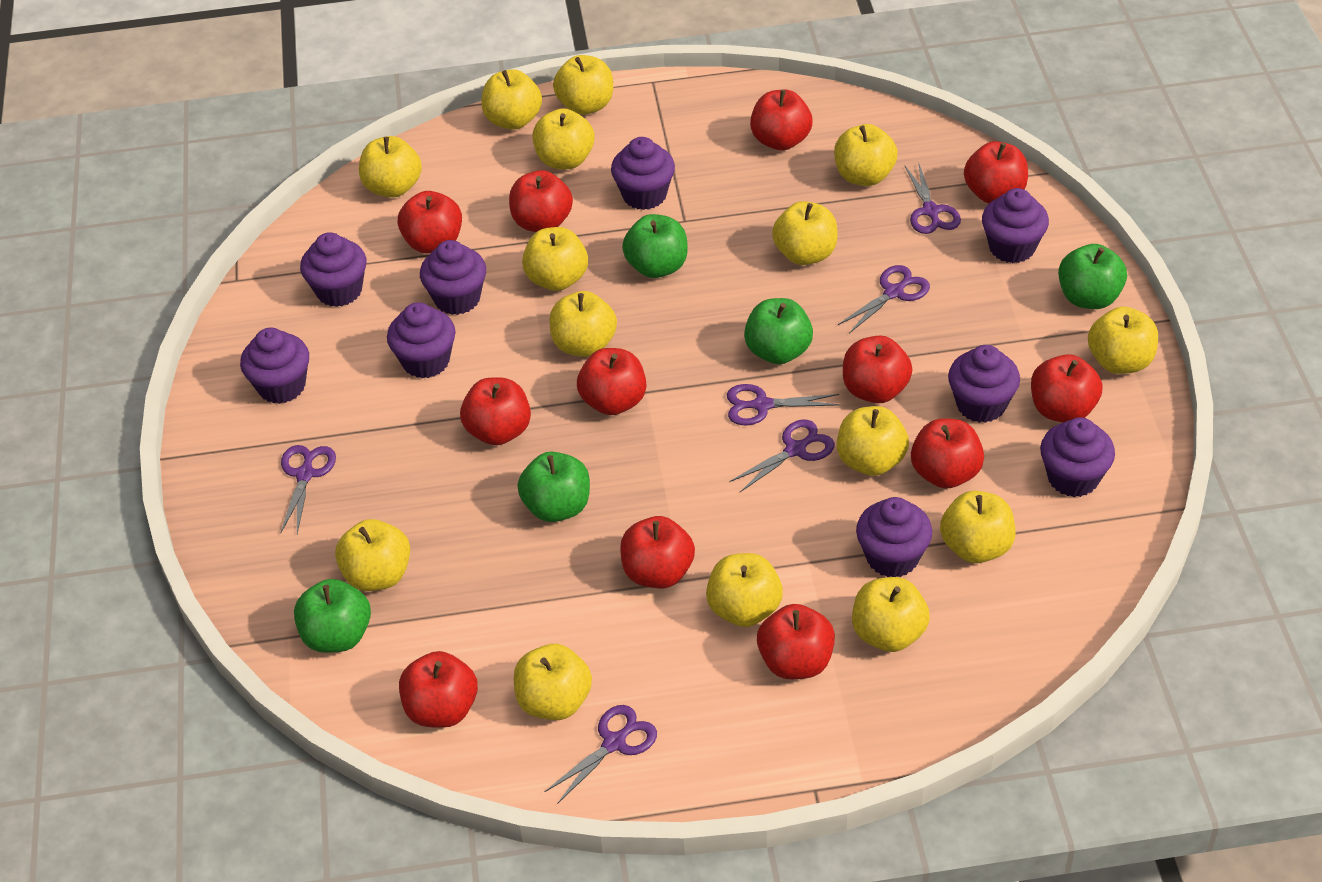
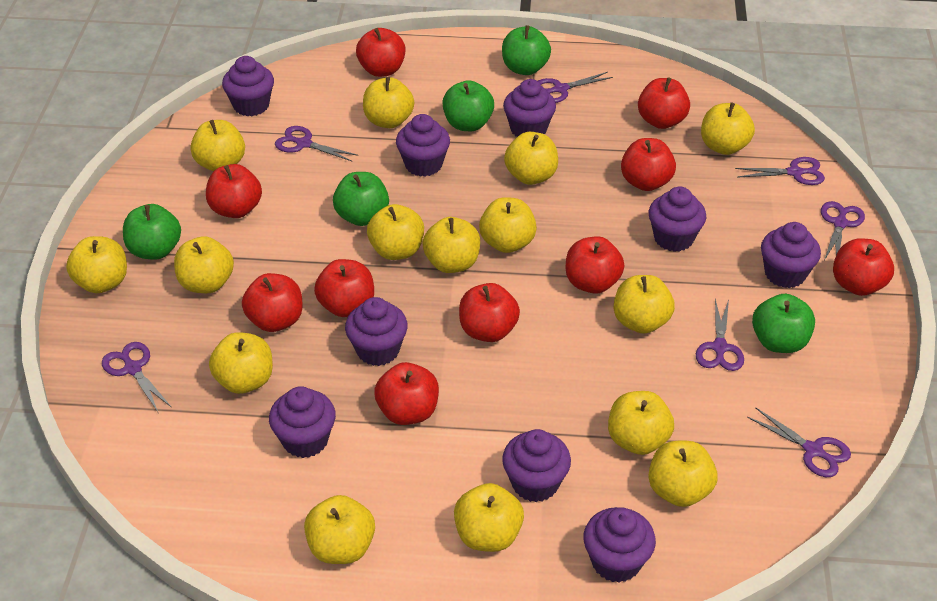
purple scissors: [281,445,336,534] [544,705,657,804] [727,384,841,425] [729,419,835,492] [838,265,930,334] [905,164,961,234] = 6 -> [102,342,172,412] [275,126,358,161] [538,72,613,103] [696,299,744,371] [735,157,825,185] [747,407,851,477] [821,201,865,260] = 7
red apple: [398,191,462,254] [399,651,478,728] [460,377,531,445] [509,170,573,232] [577,348,646,415] [620,516,695,589] [750,90,812,151] [757,604,835,679] [843,335,913,403] [911,418,984,489] [964,141,1028,204] [1031,354,1103,423] = 12 -> [206,164,262,218] [242,273,303,332] [314,259,374,317] [356,28,405,77] [374,362,439,425] [459,283,520,342] [566,236,624,294] [621,138,676,191] [638,78,690,129] [833,239,894,296] = 10

